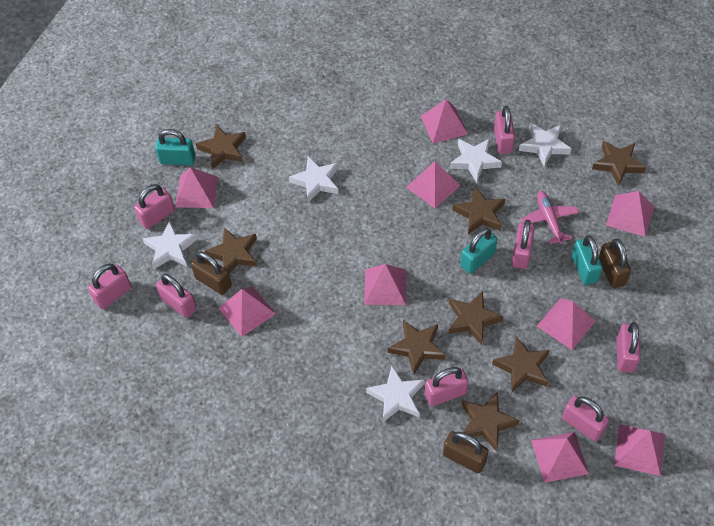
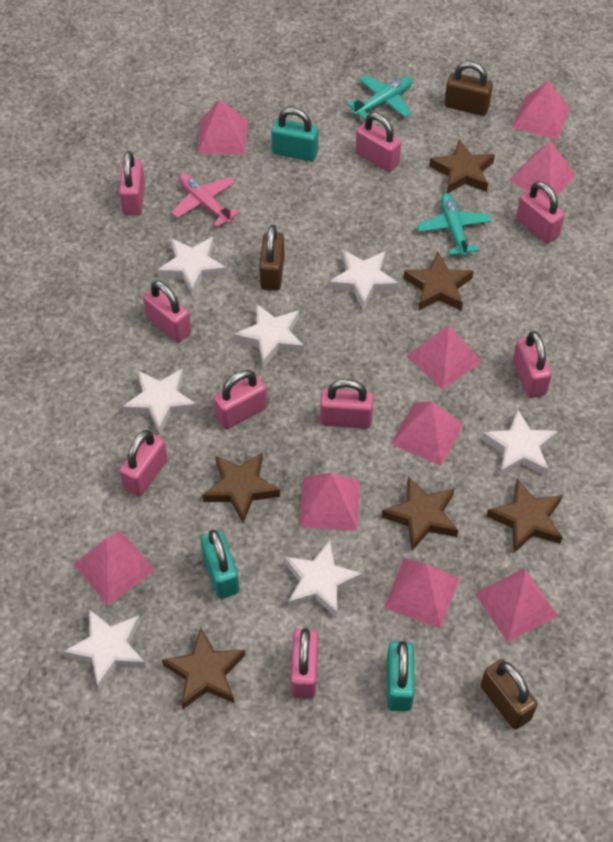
brown star: [196,125,246,169] [205,227,257,273] [388,320,446,374] [448,291,503,345] [452,186,505,234] [461,392,520,452] [492,337,550,392] [592,140,646,186] = 8 -> [162,628,245,709] [202,453,280,523] [382,477,458,551] [403,252,474,311] [429,139,495,193] [487,479,563,553] = 6
pink padlock: [88,264,131,309] [134,184,175,229] [156,274,197,318] [425,367,469,406] [494,106,515,154] [512,220,535,269] [562,396,609,442] [616,322,640,372] = 8 -> [119,151,145,215] [119,430,167,497] [143,281,191,342] [213,370,267,429] [290,628,318,699] [320,379,374,429] [356,113,401,172] [513,331,552,398] [516,181,565,244] = 9
turquoise plane: none = 0 -> [347,75,413,120] [417,193,491,257] = 2
white star: [142,220,197,269] [289,156,338,202] [366,366,424,422] [450,138,502,183] [519,123,571,167] = 5 -> [63,609,146,690] [122,369,197,435] [157,237,227,296] [234,304,304,368] [284,540,363,618] [329,250,399,310] [482,409,558,477] = 7

